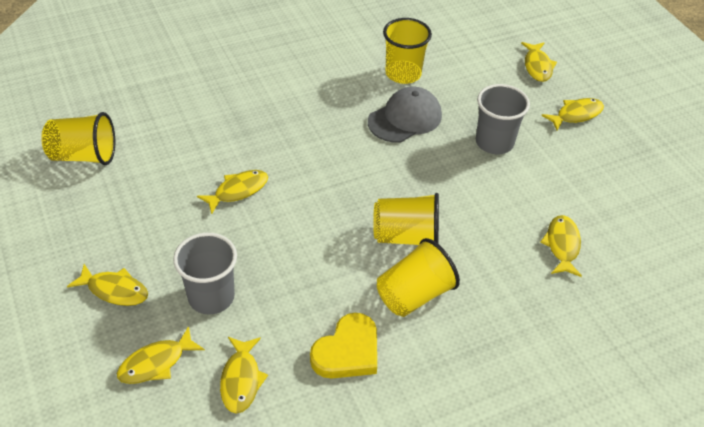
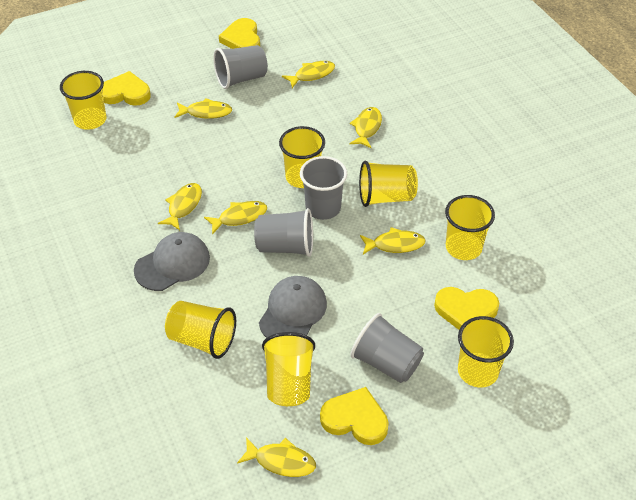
grey cap: [368,87,442,143] = 1 -> [134,232,210,291] [259,276,327,338] = 2
grey cup: [173,233,237,315] [476,84,530,154] = 2 -> [213,45,268,89] [254,208,313,257] [300,156,347,220] [351,313,424,383] = 4
yellow cup: [41,112,115,165] [373,193,439,245] [377,238,460,317] [383,18,432,84] = 4 -> [60,71,107,130] [165,301,236,359] [262,332,315,406] [279,126,325,188] [359,161,418,207] [445,195,495,260] [458,316,514,388] = 7
yellow heart: [310,313,377,378] = 1 -> [103,71,151,106] [219,18,260,49] [320,387,389,445] [434,287,500,330] = 4

